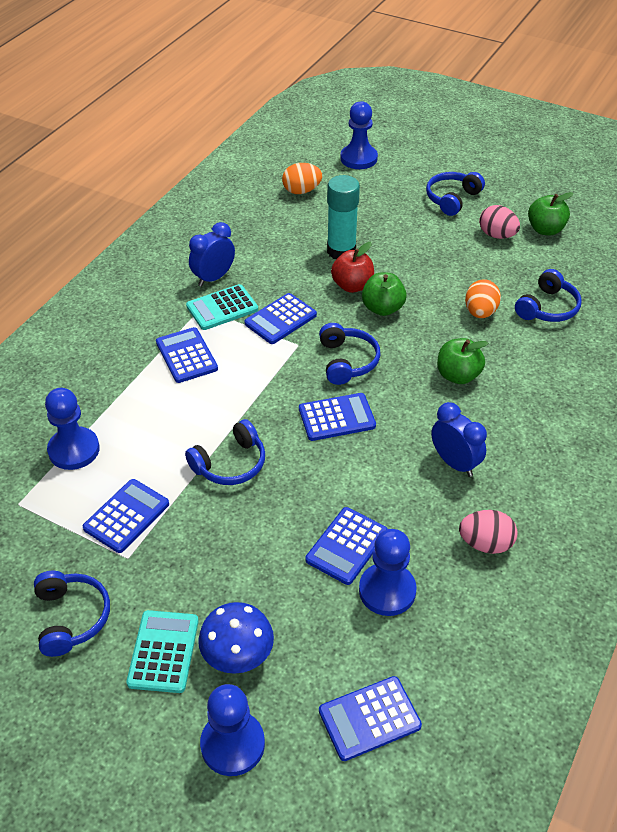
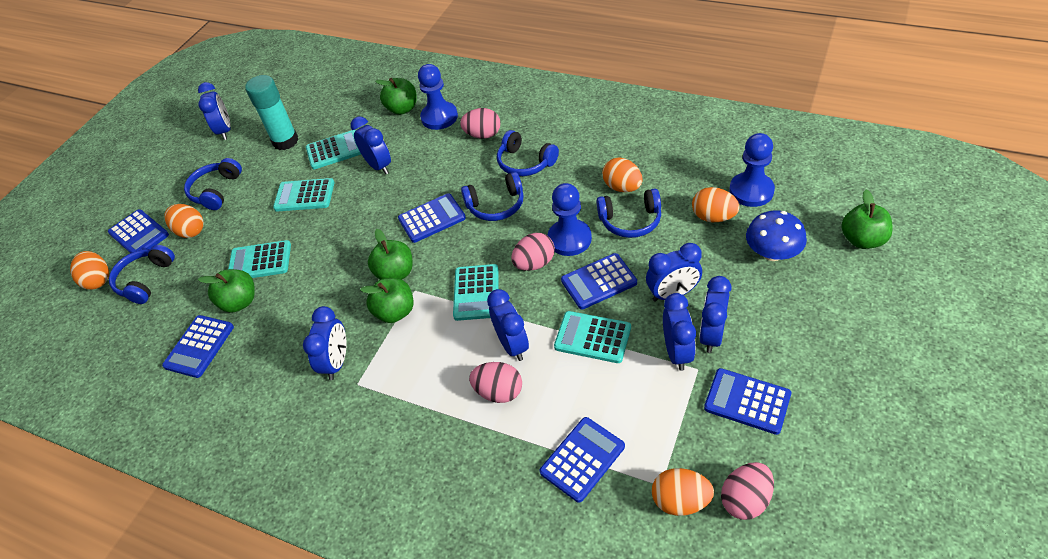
blue clock: [189,222,235,287] [431,402,487,477] = 2 -> [198,82,231,140] [303,306,347,380] [351,117,391,174] [487,289,529,361] [646,243,702,302] [663,293,696,371] [699,276,732,353] = 7
blue pawn: [45,388,100,470] [200,684,265,776] [340,101,378,169] [359,529,417,616] = 4 -> [418,64,458,130] [547,183,592,256] [729,133,775,207] = 3
green apple: [362,272,407,316] [437,338,488,384] [528,192,574,236] = 3 -> [198,269,255,313] [360,278,414,323] [368,229,412,280] [375,78,417,115] [841,190,893,249] = 5
orange egg: [282,163,322,194] [465,279,501,318] = 2 -> [70,251,109,289] [164,204,204,238] [602,157,643,192] [652,468,714,516] [692,187,740,222] = 5
pink egg: [459,510,518,554] [479,205,520,239] = 2 -> [460,108,501,139] [469,362,522,403] [511,233,555,271] [721,462,774,520] = 4
red apple: [331,242,374,293] = 1 -> none = 0
turquoise calculator: [126,610,199,693] [186,284,258,330] = 2 -> [228,240,291,278] [273,178,334,211] [306,130,361,169] [453,264,498,321] [554,311,631,363] = 5

